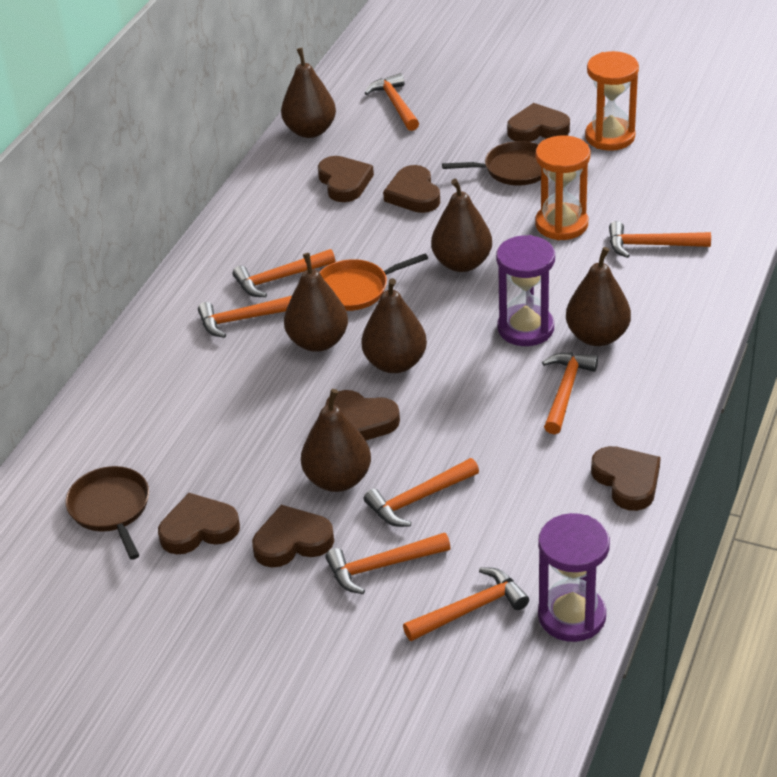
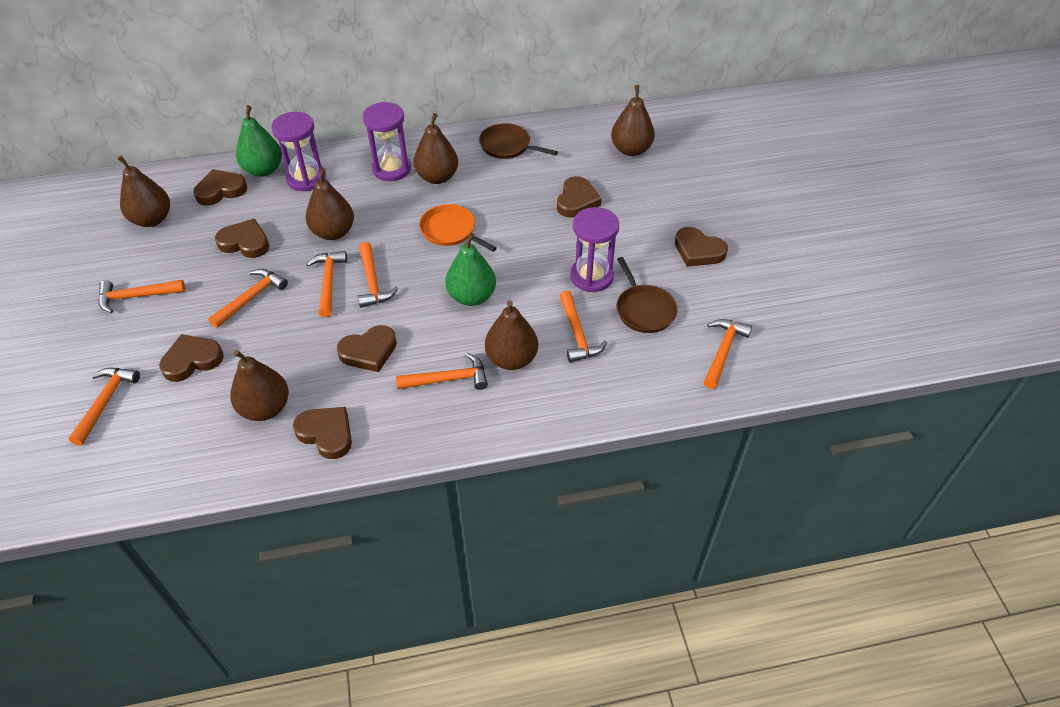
green pear: none = 0 -> [236,105,282,177] [445,233,496,306] = 2
orange hourglass: [535,136,590,240] [585,51,639,151] = 2 -> none = 0
purple hourglass: [496,235,555,346] [538,513,610,642] = 2 -> [271,112,326,191] [363,102,411,181] [570,207,619,292] = 3

